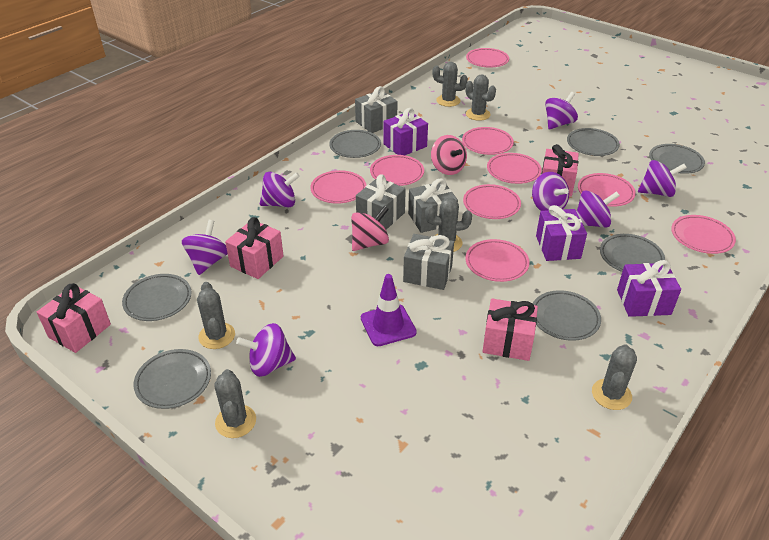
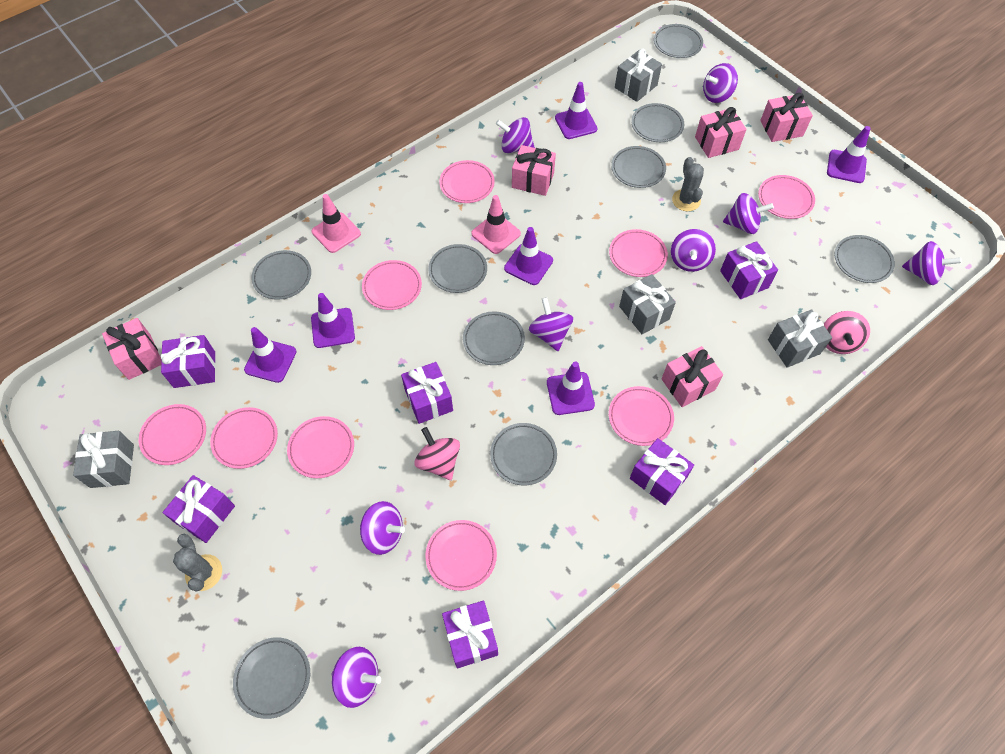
grey cactus: [197,282,235,349] [214,369,256,438] [425,198,472,252] [432,62,468,107] [466,74,496,121] [592,344,637,410] = 6 -> [173,534,222,592] [672,157,704,211] = 2
grey plate: [122,274,192,321] [133,349,211,409] [329,130,381,158] [533,290,601,341] [567,128,620,156] [600,234,665,272] [649,144,705,174] = 7 -> [233,637,310,719] [251,250,311,300] [428,244,487,293] [463,311,525,365] [490,423,557,486] [611,146,666,188] [631,103,684,142] [654,24,703,58] [835,235,895,283] = 9
pink gift: [37,283,111,353] [225,217,284,279] [482,299,538,361] [542,144,579,196] = 4 -> [102,318,162,380] [512,145,556,196] [662,346,723,407] [695,107,747,158] [760,93,813,142] = 5
pink traffic cone: none = 0 -> [312,194,361,253] [471,195,521,254] = 2
purple gift: [383,108,428,155] [536,205,587,261] [617,260,681,317] = 3 -> [161,335,216,388] [162,475,235,543] [401,362,453,424] [442,601,498,668] [630,438,694,505] [720,241,778,299] = 6
purple spinning top: [182,220,228,275] [236,323,296,377] [260,172,300,207] [532,172,569,211] [545,92,578,129] [576,190,620,228] [638,160,687,197] = 7 -> [332,647,381,708] [360,501,405,555] [496,117,535,153] [529,297,573,351] [671,229,716,272] [703,63,738,103] [723,193,774,234] [902,241,962,285] = 8
purple traffic cone: [361,274,417,346] = 1 -> [244,327,296,383] [311,293,355,348] [504,227,553,285] [547,361,595,415] [555,82,597,139] [827,126,871,183] = 6

